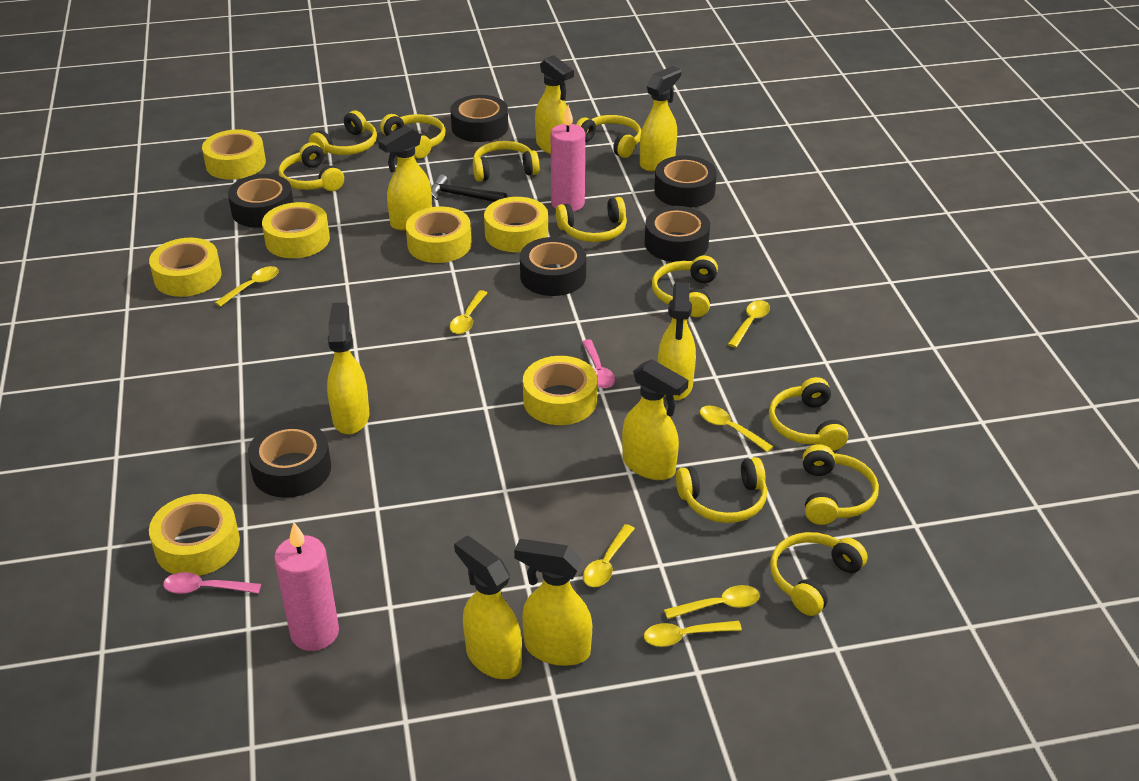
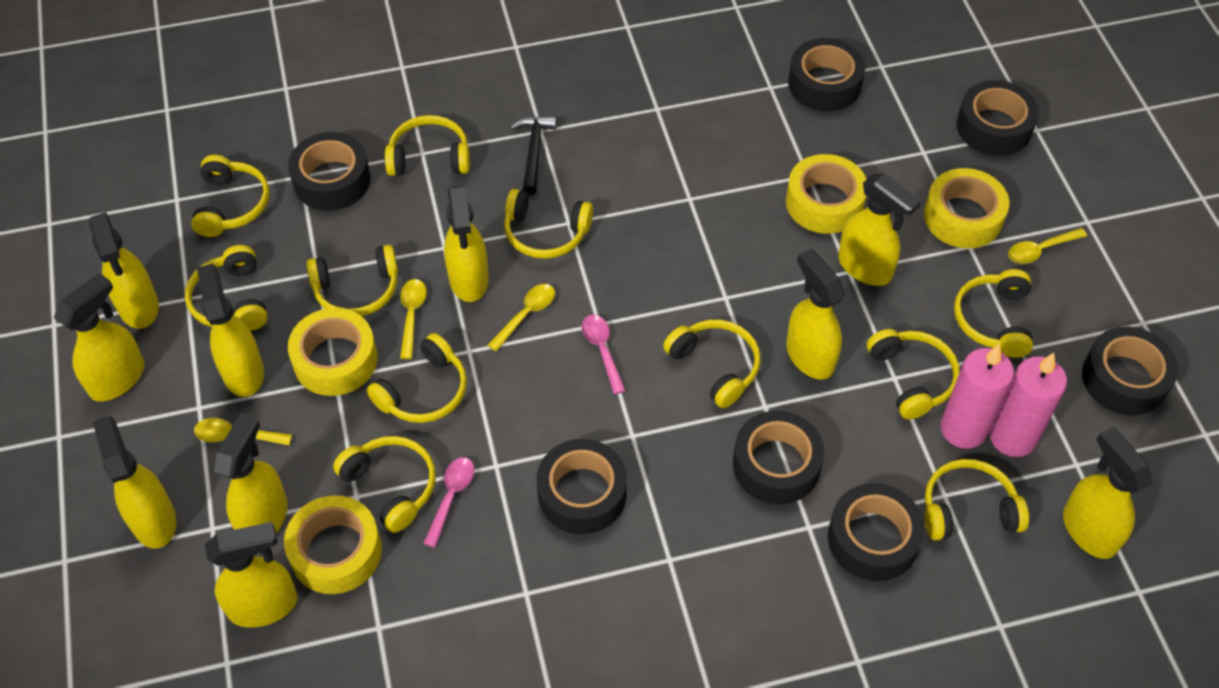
black tape: [228,174,294,228] [248,422,331,498] [450,95,508,142] [520,237,586,296] [645,206,710,262] [654,156,717,208] = 6 -> [288,132,371,211] [537,439,627,534] [733,411,825,504] [788,38,865,111] [828,483,925,581] [956,80,1039,156] [1082,326,1178,416] = 7
yellow spoon: [215,266,279,307] [449,290,487,334] [583,524,635,587] [644,621,742,647] [664,585,760,619] [700,405,774,452] [728,300,770,348] = 7 -> [194,418,292,445] [400,279,427,359] [487,284,555,351] [1008,228,1087,264] = 4
yellow spray bottle: [327,303,369,434] [378,125,432,230] [454,536,522,679] [514,539,592,666] [535,55,574,154] [622,359,688,480] [640,66,681,171] [658,282,696,400] = 8 -> [54,273,144,402] [88,212,159,329] [93,416,176,549] [197,264,264,397] [205,522,298,628] [214,412,288,533] [444,185,489,302] [786,249,845,379] [838,173,921,286] [1063,427,1153,559] = 10
yellow tape: [149,238,222,297] [149,494,240,576] [202,129,266,180] [262,202,330,258] [406,206,472,263] [484,197,548,252] [523,356,597,425] = 7 -> [284,495,382,594] [288,308,378,396] [786,154,866,234] [924,168,1009,248] = 4

